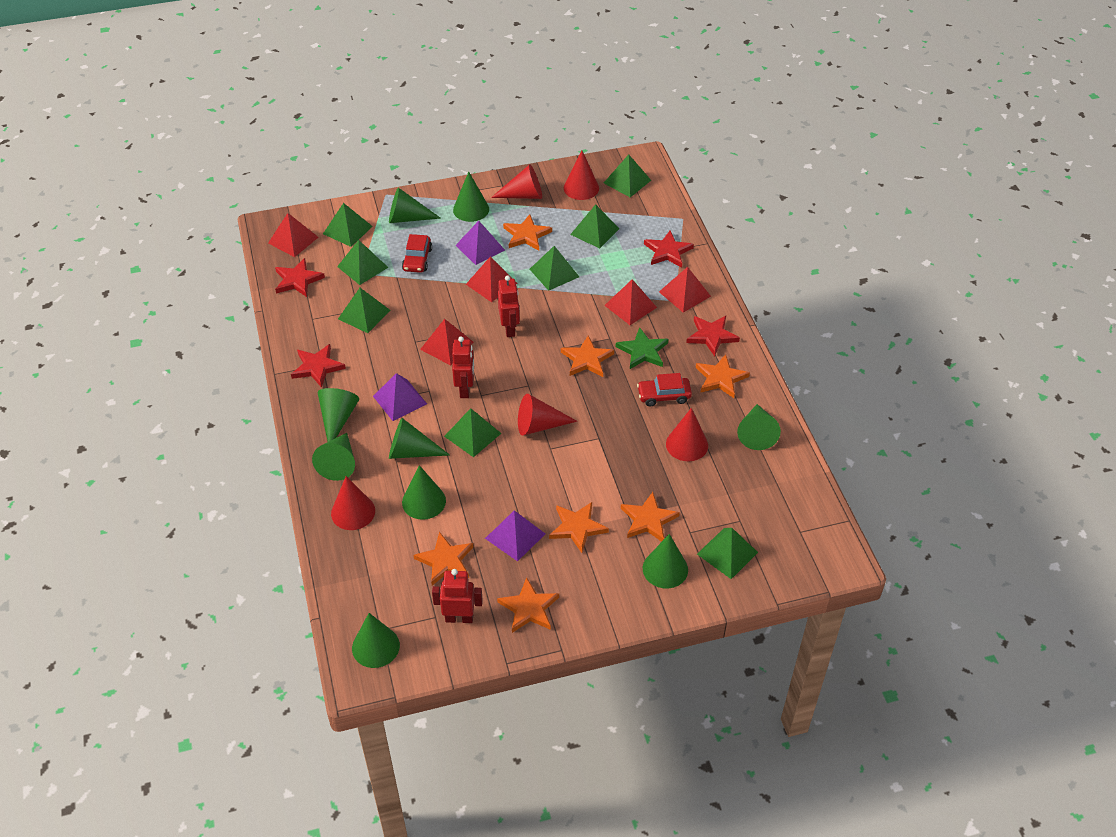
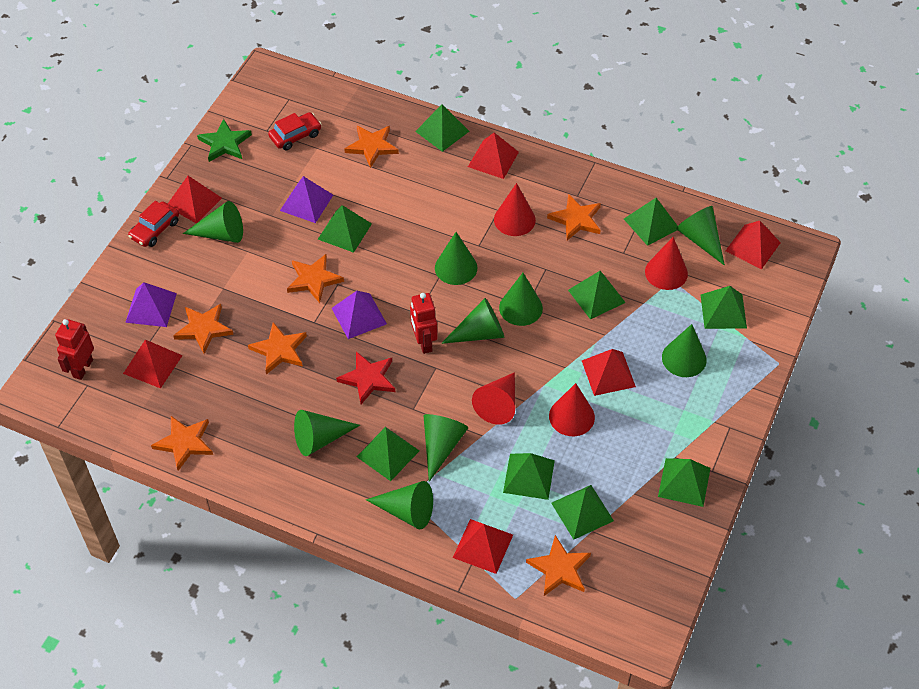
green pyramid: [323,203,373,247] [337,240,389,285] [338,288,390,333] [444,408,501,457] [530,246,579,291] [570,204,619,248] [604,154,651,197] [697,528,758,579] = 8 -> [318,205,372,253] [356,427,419,481] [415,104,469,152] [503,453,555,500] [551,485,614,540] [568,271,626,319] [624,198,678,246] [658,458,710,507] [701,286,747,329] = 9
red cone: [331,476,375,530] [491,164,542,199] [518,394,578,436] [564,151,599,200] [666,408,708,461] = 5 -> [472,372,515,425] [494,183,536,236] [549,383,595,436] [645,237,688,290] = 4
red pyramid: [268,213,319,257] [420,319,474,365] [466,257,518,302] [604,279,657,325] [659,267,711,313] = 5 -> [123,340,183,388] [168,176,222,223] [453,519,513,574] [468,133,519,179] [582,349,636,396] [726,221,781,269] = 6
red robot: [432,569,483,623] [452,336,474,398] [498,276,520,337] = 3 -> [55,319,94,380] [410,293,438,354] = 2
red star: [275,258,325,297] [291,344,346,388] [644,230,694,268] [686,316,740,356] = 4 -> [336,351,395,404] = 1

